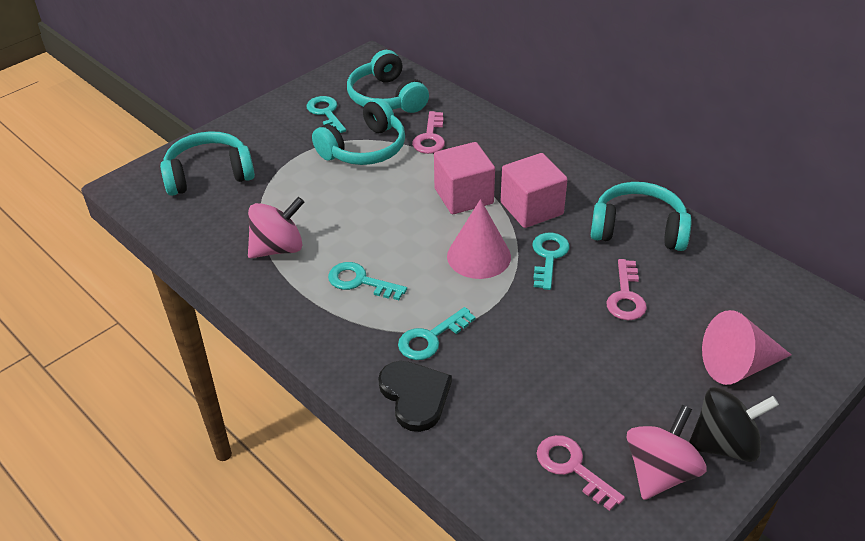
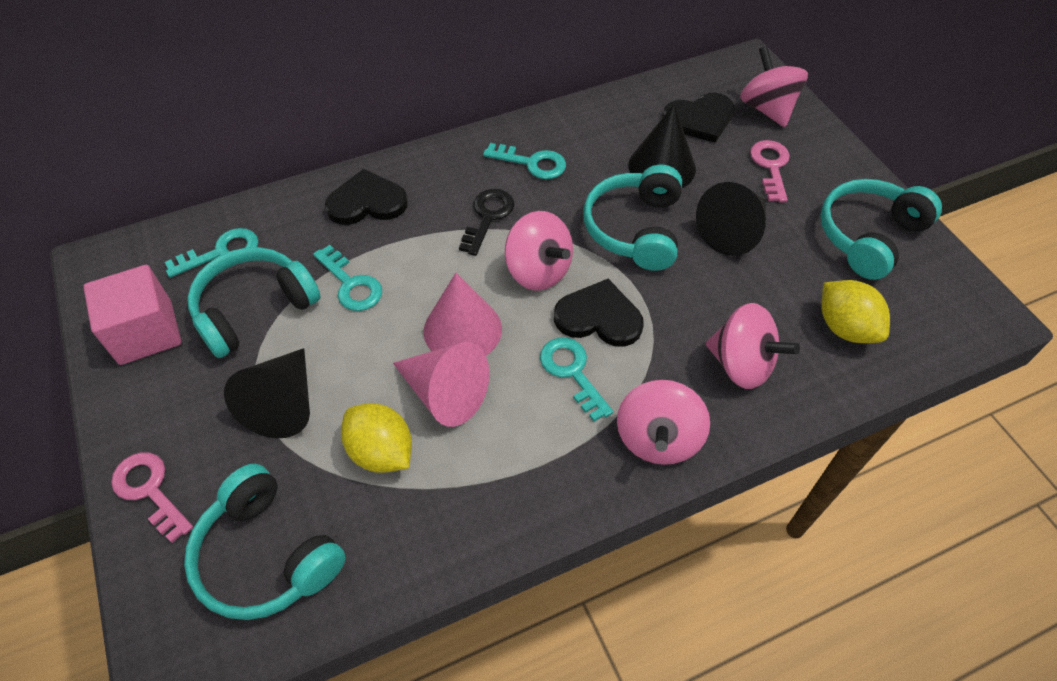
black cone: none = 0 -> [224,348,310,438] [628,104,696,188] [696,182,766,256] = 3
black heart: [378,361,452,432] = 1 -> [325,169,408,225] [554,279,644,347] [662,93,735,143] = 3
black key: none = 0 -> [459,189,514,256] = 1
black spinning top: [689,387,779,462] = 1 -> none = 0
pink cube: [434,142,495,214] [501,153,568,228] = 2 -> [83,265,181,365] = 1
pink key: [412,111,445,154] [537,435,625,511] [607,259,647,320] = 3 -> [111,452,193,543] [750,140,790,202] = 2
pink spinning top: [248,197,304,258] [627,405,707,500] = 2 -> [505,211,573,290] [617,380,710,465] [706,303,800,389] [740,46,808,127] = 4
yellow lemon: none = 0 -> [341,403,412,473] [821,280,890,343] = 2

